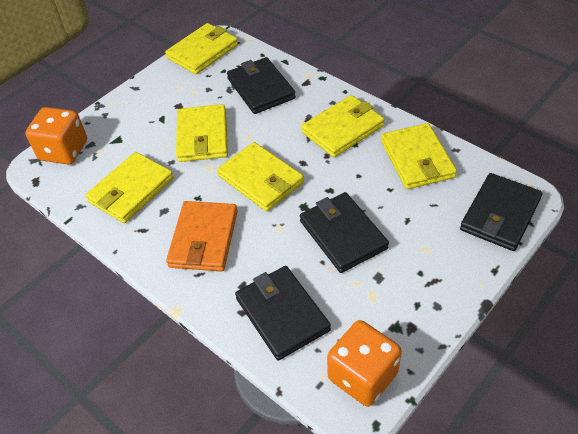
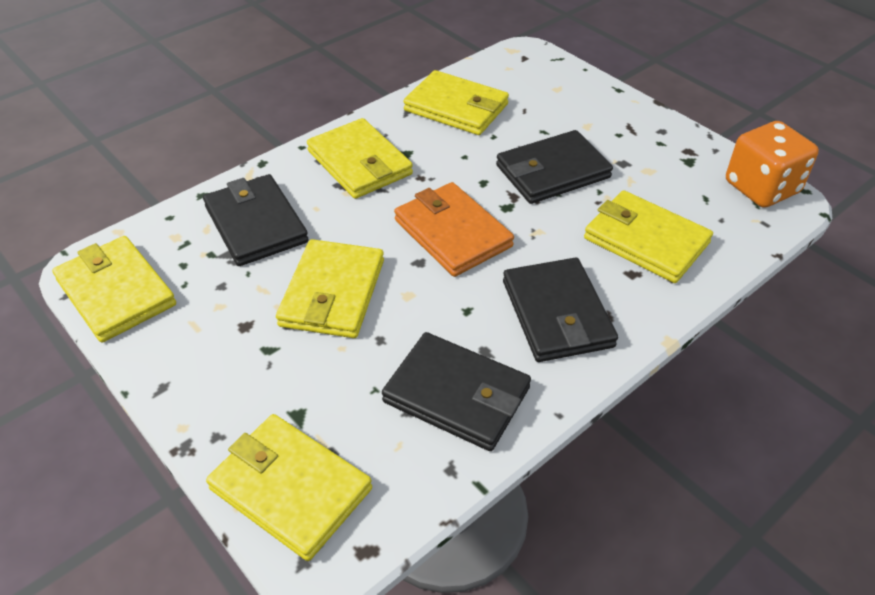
orange dice: [25,107,87,164] [327,320,402,407] = 2 -> [726,121,819,208] = 1

